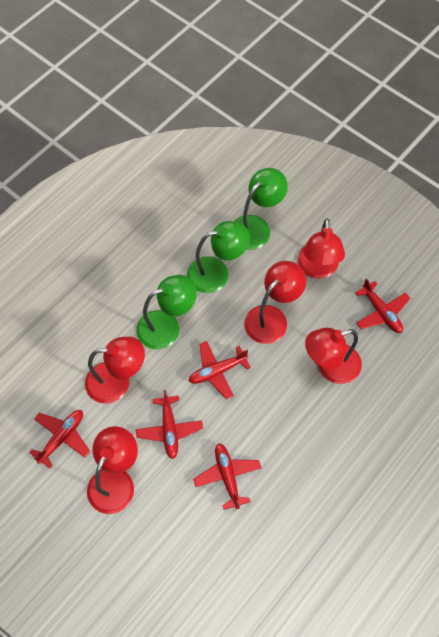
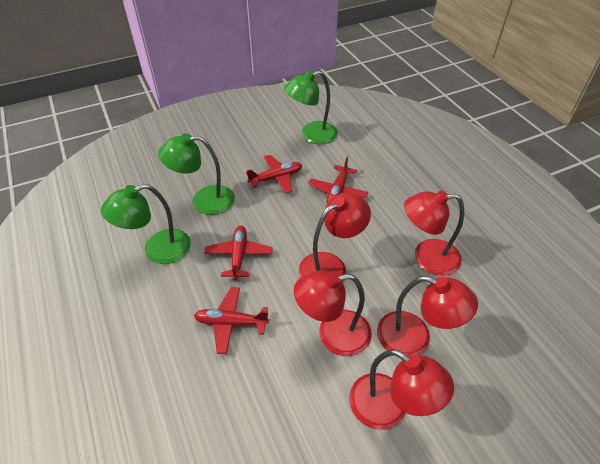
red plane: [29,410,90,469] [136,390,203,459] [189,341,251,399] [193,443,261,510] [355,278,410,333] = 5 -> [194,287,269,354] [204,225,273,280] [246,155,302,193] [308,157,368,204] = 4

